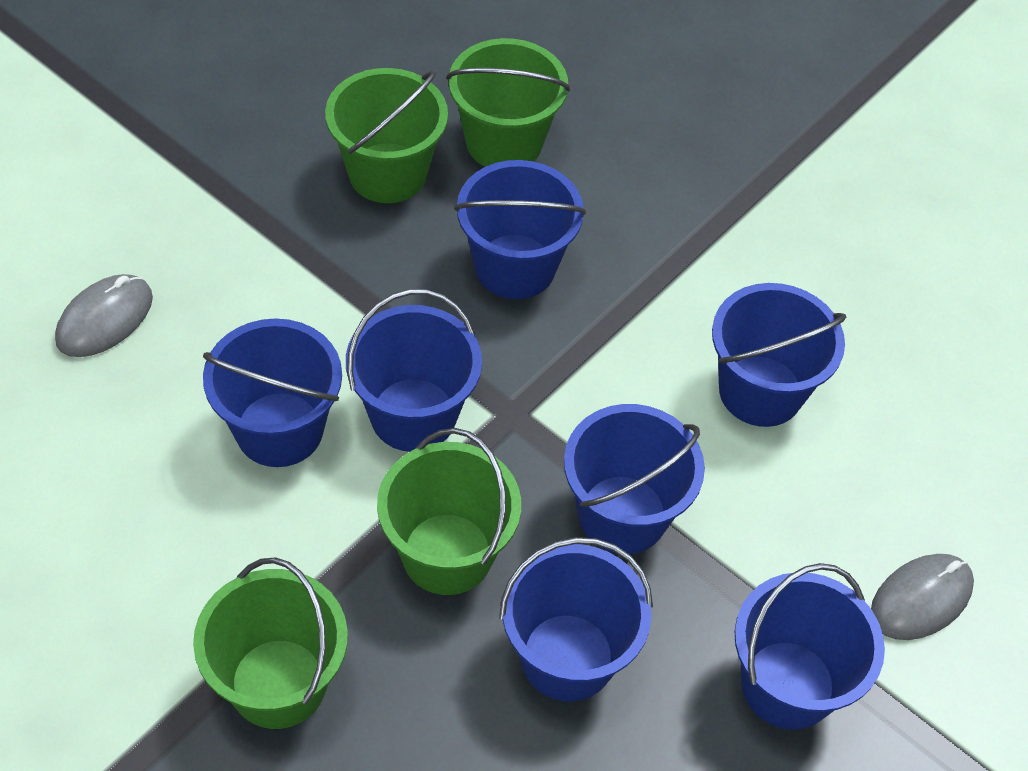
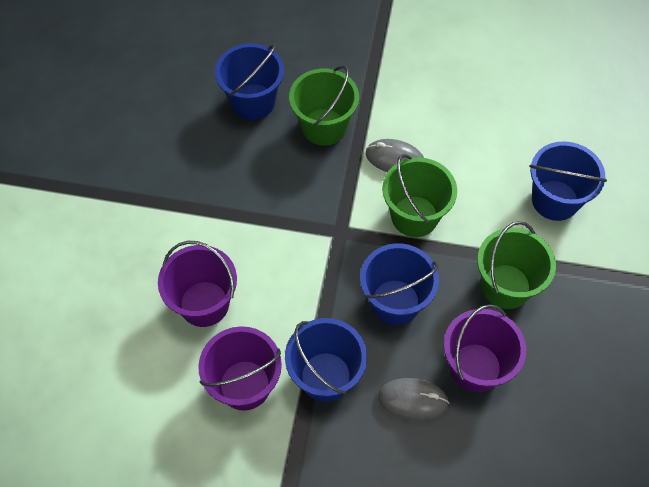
blue bucket: [203,318,342,467] [346,289,482,452] [454,160,586,299] [499,537,653,701] [564,404,705,554] [712,283,846,427] [735,563,885,730] = 7 -> [215,43,284,120] [285,318,367,402] [360,243,439,325] [529,141,607,221] = 4
green bucket: [193,557,348,729] [325,68,448,203] [377,428,521,595] [446,38,570,167] = 4 -> [289,65,359,146] [382,154,457,237] [477,221,556,309] = 3
purple bucket: none = 0 -> [158,241,237,327] [198,326,282,411] [444,304,526,392] = 3

